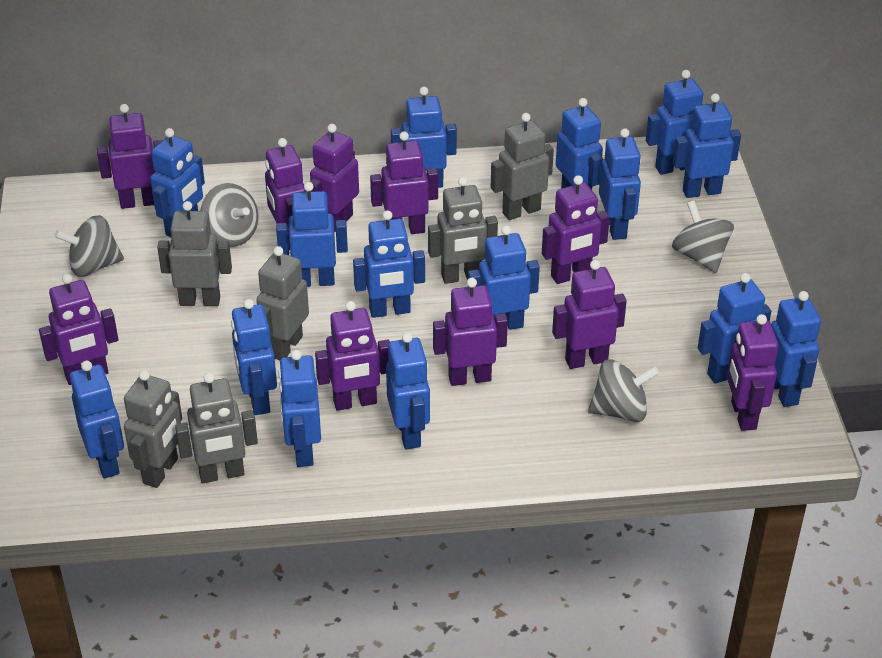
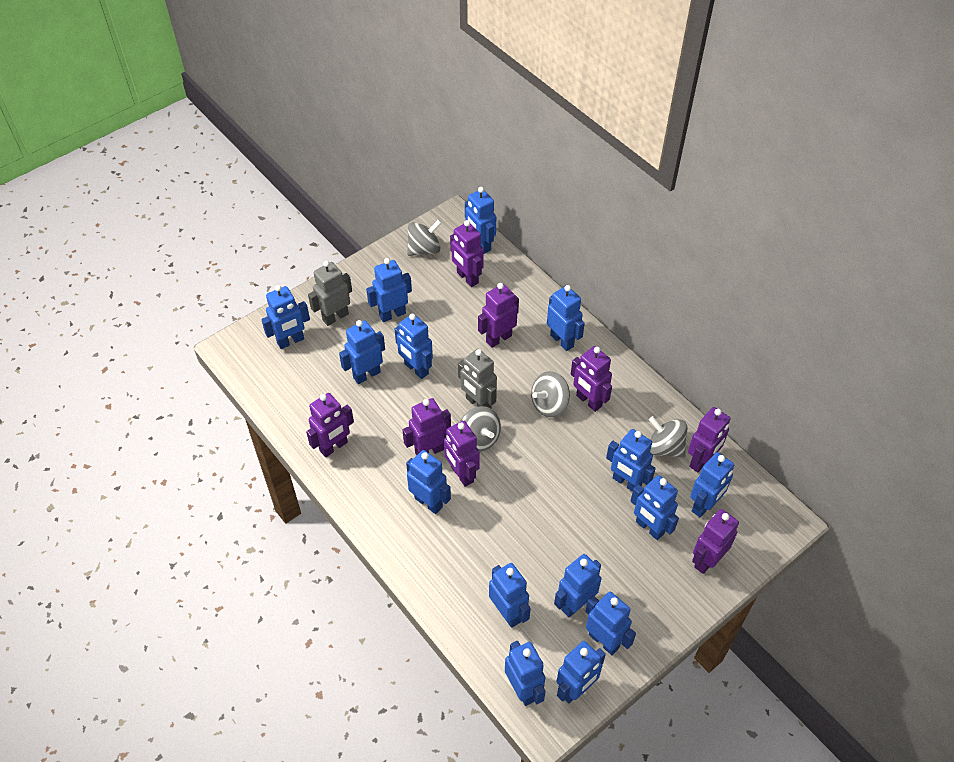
grey robot: [124,370,182,488] [157,201,232,306] [175,373,258,483] [256,246,309,360] [428,177,498,284] [491,113,554,220] = 6 -> [308,261,352,326] [458,349,497,408] = 2
purple robot: [39,274,118,385] [97,104,163,209] [265,138,307,250] [310,124,359,233] [315,301,390,411] [370,131,438,234] [433,278,508,386] [542,175,610,284] [552,260,627,369] [727,314,779,431] = 10 -> [306,393,354,457] [403,398,451,456] [444,421,480,487] [450,220,484,287] [478,283,519,348] [571,346,612,412] [688,407,731,472] [692,509,739,574] = 8

